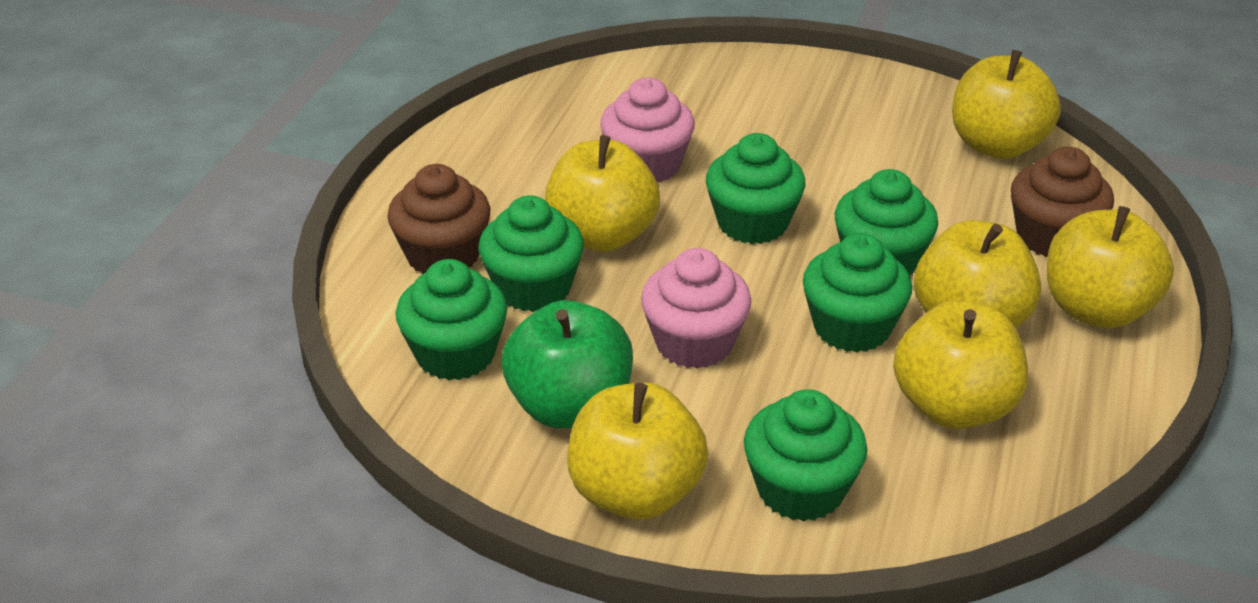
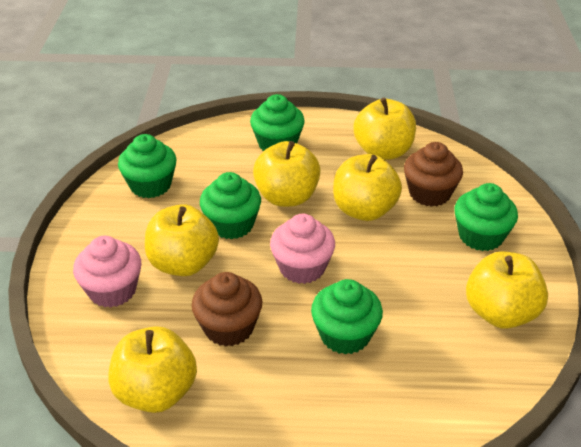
green apple: [502,300,633,428] = 1 -> none = 0
green cupcake: [396,259,507,380] [479,195,584,312] [706,133,806,244] [744,389,867,522] [803,233,912,353] [835,169,938,275] = 6 -> [118,134,176,198] [200,172,261,239] [250,94,305,151] [311,279,383,355] [455,183,518,251] = 5

